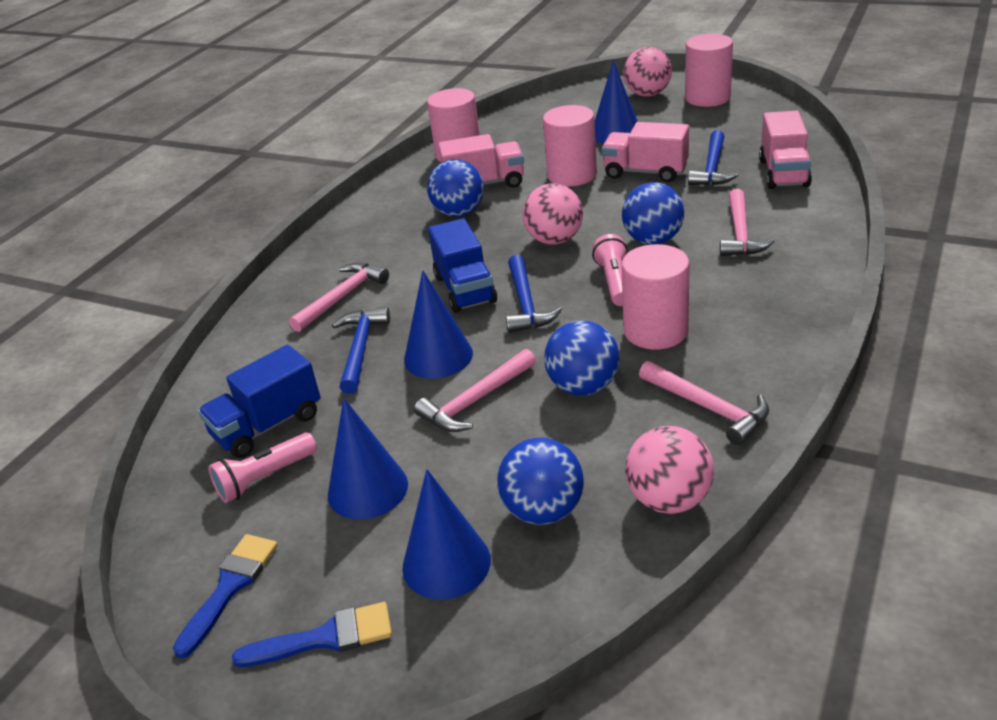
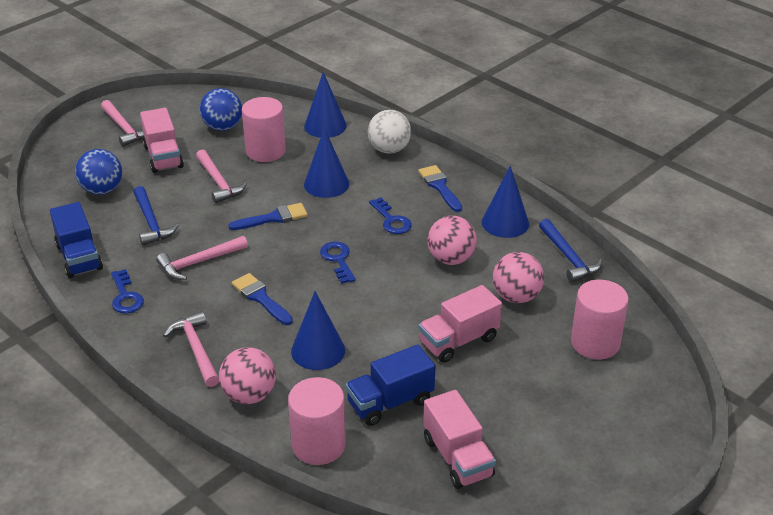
blue ball: [427,159,484,217] [497,438,584,525] [544,320,620,396] [622,182,684,245] = 4 -> [75,149,122,195] [200,88,242,131] = 2
blue brush: [173,534,278,658] [232,602,392,667] = 2 -> [228,203,308,230] [232,273,293,325] [418,165,462,212] = 3
blue hammer: [332,307,390,394] [506,255,562,333] [688,130,739,185] = 3 -> [133,186,179,245] [539,219,602,282] = 2
blue key: none = 0 -> [111,269,144,314] [320,241,356,284] [369,197,412,234] = 3
pink cylinder: [427,88,480,162] [543,105,597,186] [621,244,690,349] [685,34,733,107] = 4 -> [242,97,286,162] [288,377,346,465] [571,280,629,359] = 3
pink flashlight: [208,433,317,503] [592,234,628,306] = 2 -> none = 0
white ball: none = 0 -> [368,110,411,154] = 1

